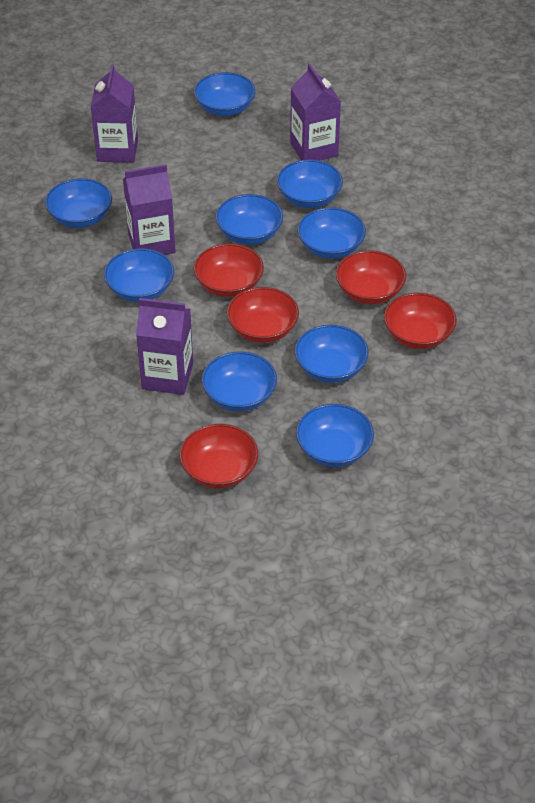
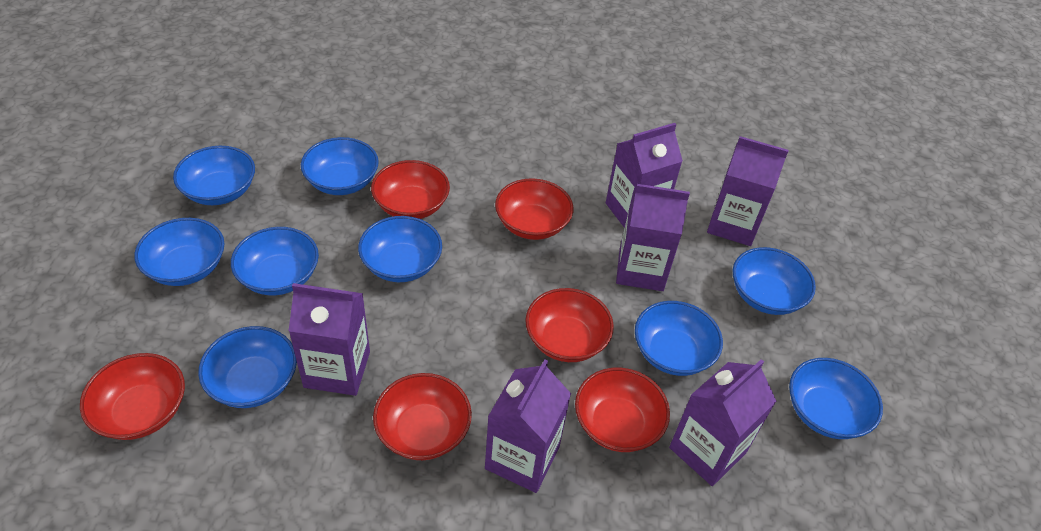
purple carton: [91,64,138,163] [123,164,176,255] [136,298,193,395] [290,64,341,161] = 4 -> [289,283,370,396] [485,359,571,493] [606,123,683,228] [616,184,690,291] [669,359,776,486] [707,136,789,246] = 6
red bowl: [180,424,258,488] [194,244,264,297] [227,287,299,343] [336,250,406,304] [384,293,457,349] = 5 -> [80,353,185,440] [371,160,450,219] [373,373,472,460] [495,178,574,240] [525,288,614,362] [575,368,670,452] = 6

